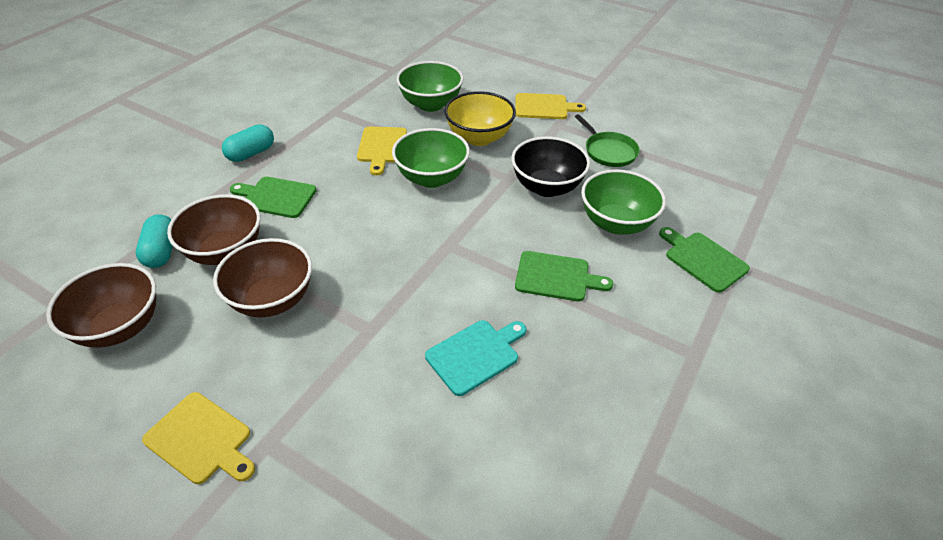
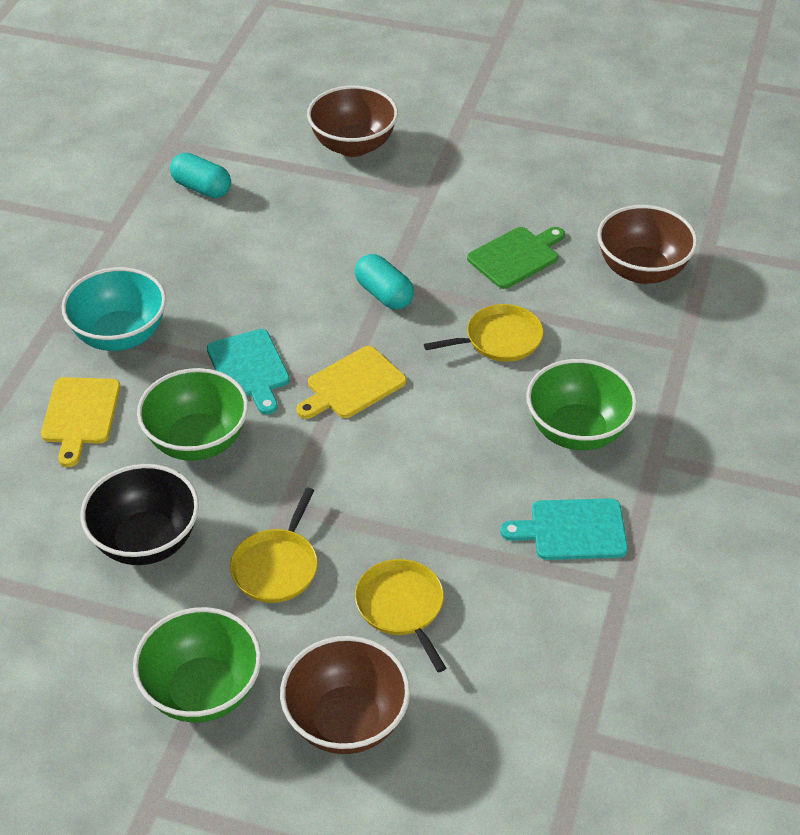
green cutting board: [230,177,317,218] [515,251,613,302] [659,227,750,293] = 3 -> [467,227,565,289] = 1
green pan: [575,114,640,167] = 1 -> none = 0
turquoise bowl: none = 0 -> [62,267,166,351] = 1
turquoise cutting board: [425,320,527,396] = 1 -> [207,329,290,415] [500,498,628,560] = 2
yellow bowl: [444,91,516,146] = 1 -> none = 0
yellow cutting board: [142,392,255,484] [357,127,407,175] [515,93,586,119] = 3 -> [41,377,121,467] [297,346,406,419] = 2
yellow pan: none = 0 -> [230,488,318,603] [355,559,446,672] [424,304,544,362] = 3

